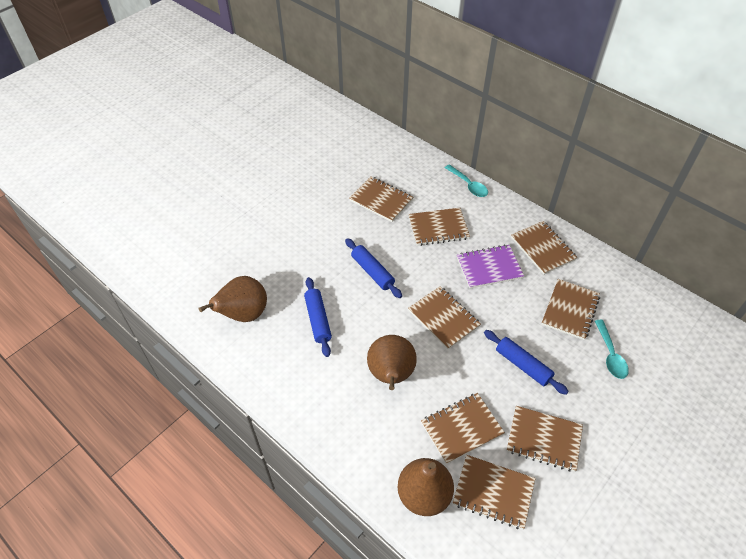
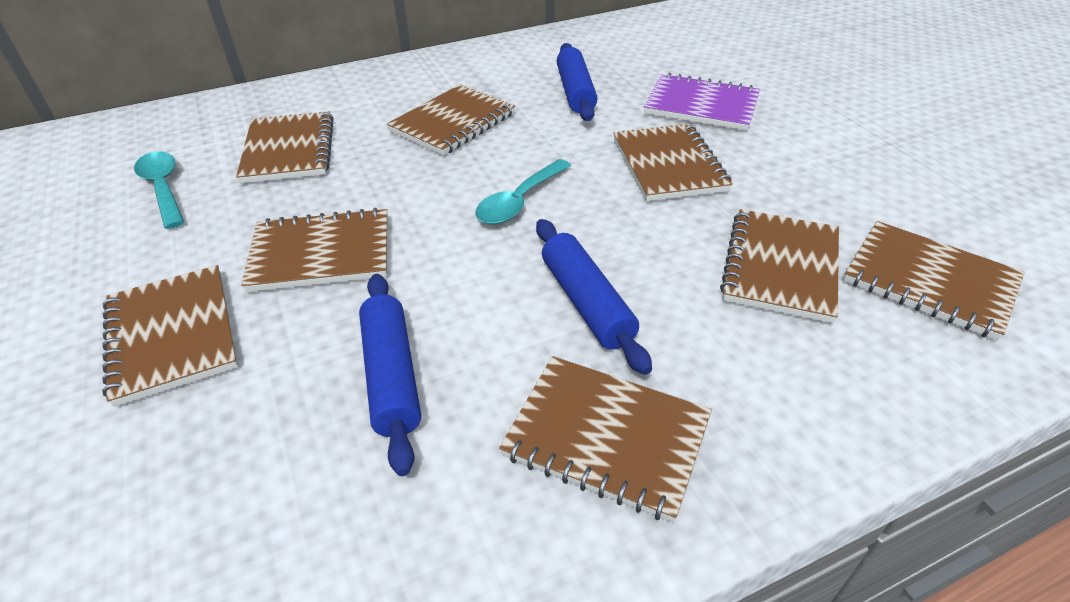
brown pear: [199,276,267,322] [367,335,417,390] [398,458,454,516] = 3 -> none = 0

